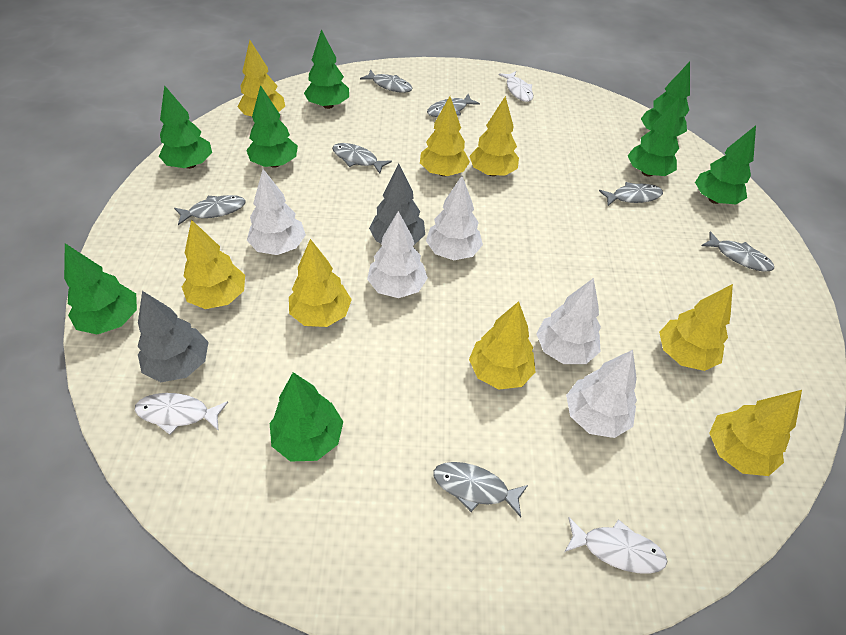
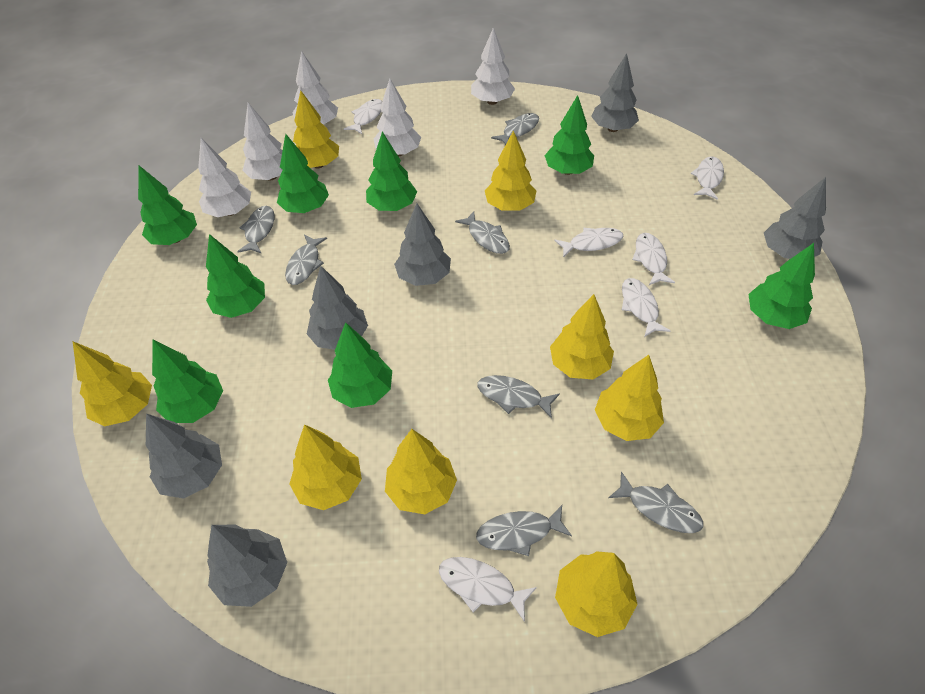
grey tree: [137,291,208,382] [369,164,425,245] = 2 -> [146,413,222,499] [207,525,287,607] [307,265,368,350] [394,203,451,286] [591,53,639,132] [764,177,826,259] = 6
white fish: [135,393,228,435] [499,71,533,102] [565,517,668,574] = 3 -> [344,99,382,134] [439,557,537,622] [554,227,624,258] [622,278,670,337] [632,233,675,285] [690,157,724,200] = 6

